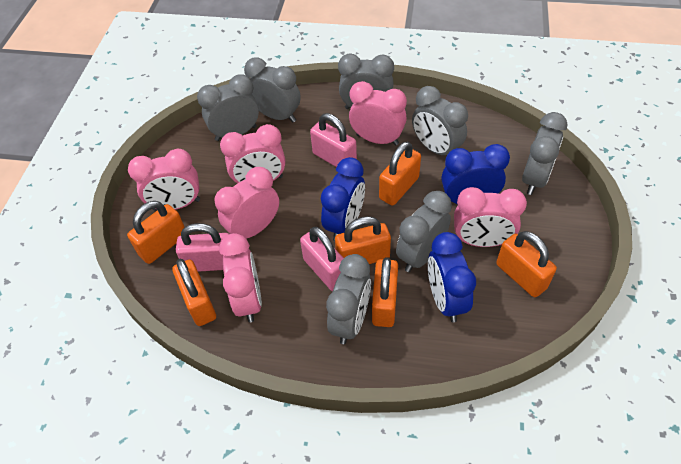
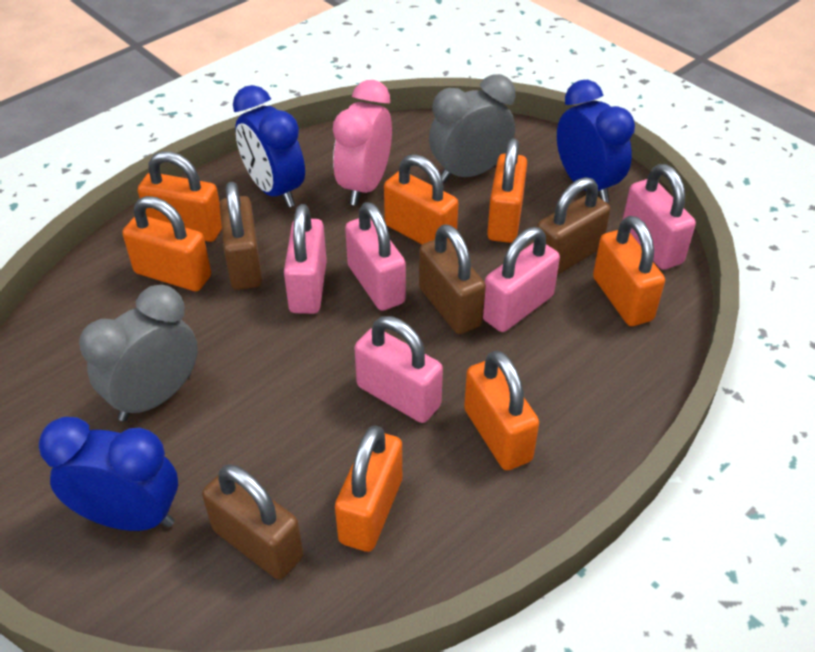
brown padlock: none = 0 -> [202,464,303,580] [220,182,262,290] [419,224,486,334] [537,177,611,275] = 4
grey clock: [197,74,259,141] [244,57,301,123] [326,254,371,344] [338,53,394,109] [396,191,452,272] [412,86,468,155] [522,112,568,195] = 7 -> [79,285,198,421] [429,74,515,183] = 2
orange padlock: [127,201,184,264] [172,259,216,326] [335,216,391,264] [372,257,398,327] [379,142,421,206] [496,231,557,297] = 6 -> [122,196,211,291] [138,151,222,242] [335,425,402,552] [384,154,458,245] [464,350,539,470] [487,138,527,243] [593,216,665,326] = 7
pink clock: [128,149,200,211] [214,167,279,239] [219,233,262,322] [220,124,286,184] [349,81,407,146] [454,187,527,247] = 6 -> [333,80,392,206] = 1
pink padlock: [176,223,229,272] [300,227,344,292] [310,113,357,167] = 3 -> [284,204,327,314] [345,202,406,311] [354,316,443,423] [483,227,560,332] [623,164,696,270] = 5

